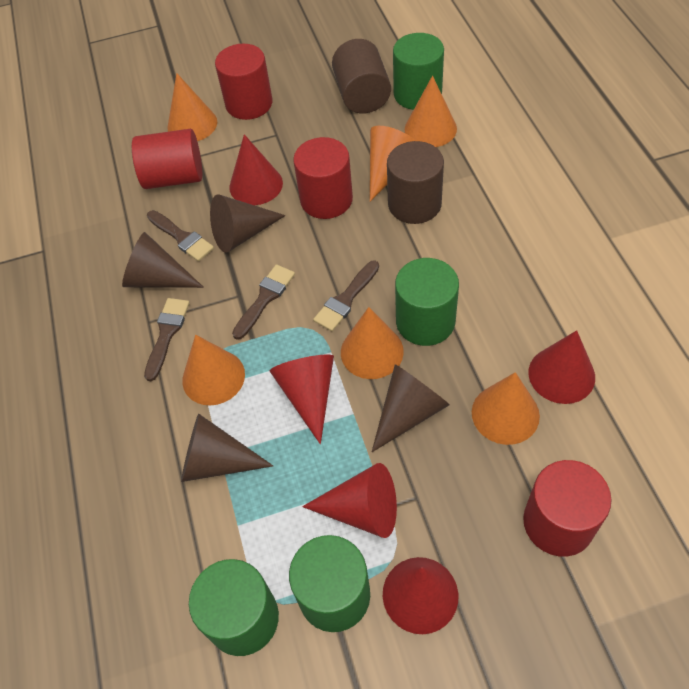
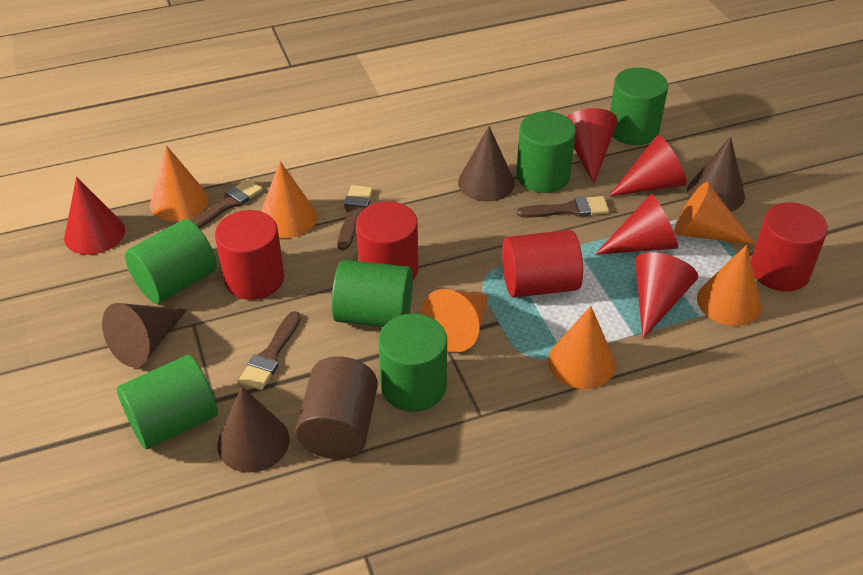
brown cylinder: [332,39,391,114] [387,141,444,224] = 2 -> [295,356,378,459] = 1
green cylinder: [189,559,279,656] [289,535,370,632] [393,33,444,110] [395,258,459,346] = 4 -> [117,355,218,449] [125,219,217,304] [332,260,413,327] [378,314,447,412] [516,111,576,193] [610,68,668,145] = 6

